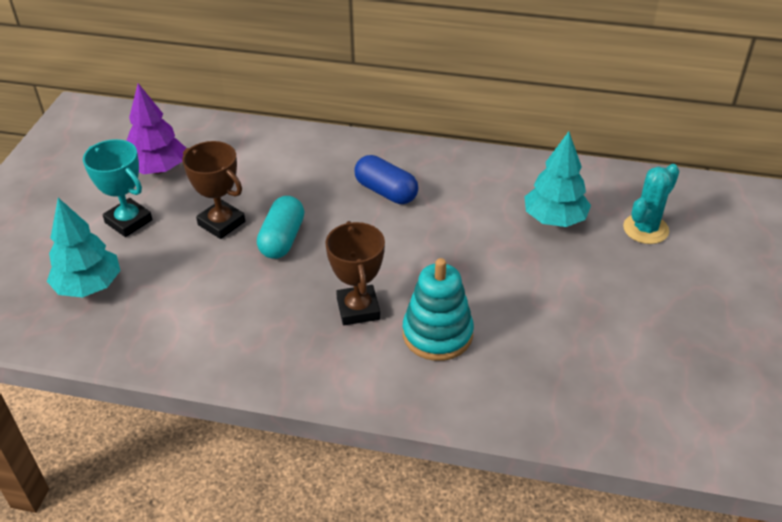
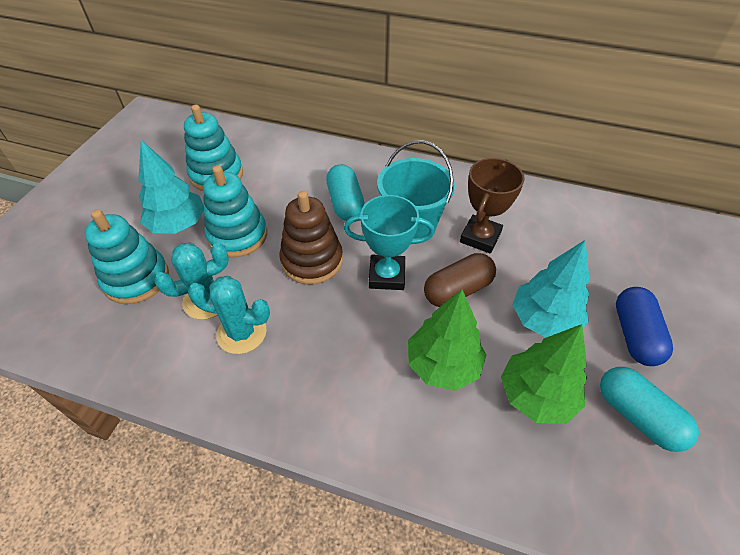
brown capsule: none = 0 -> [424,253,496,307] = 1
brown stacking toy: none = 0 -> [279,191,343,285] = 1
brown trophy: [182,141,245,239] [326,221,385,325] = 2 -> [460,158,525,253] = 1
green tree: none = 0 -> [408,290,486,391] [501,324,587,424] = 2
purple tree: [126,83,186,174] = 1 -> none = 0
turquoise bucket: none = 0 -> [377,141,455,244] = 1
turquoise cactus: [623,164,679,244] = 1 -> [154,243,229,320] [188,276,270,354] = 2
turquoise capsule: [257,196,304,259] = 1 -> [326,164,365,221] [600,367,699,452] = 2
turquoise stacking toy: [403,258,474,361] = 1 -> [85,209,169,304] [184,105,243,191] [203,165,267,258] = 3

